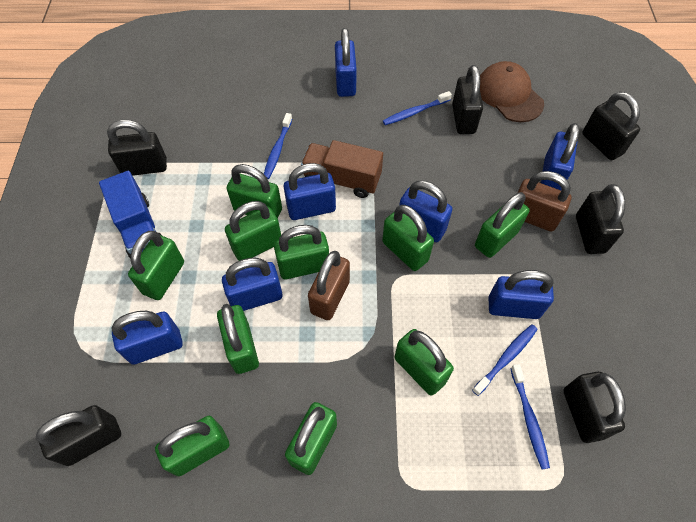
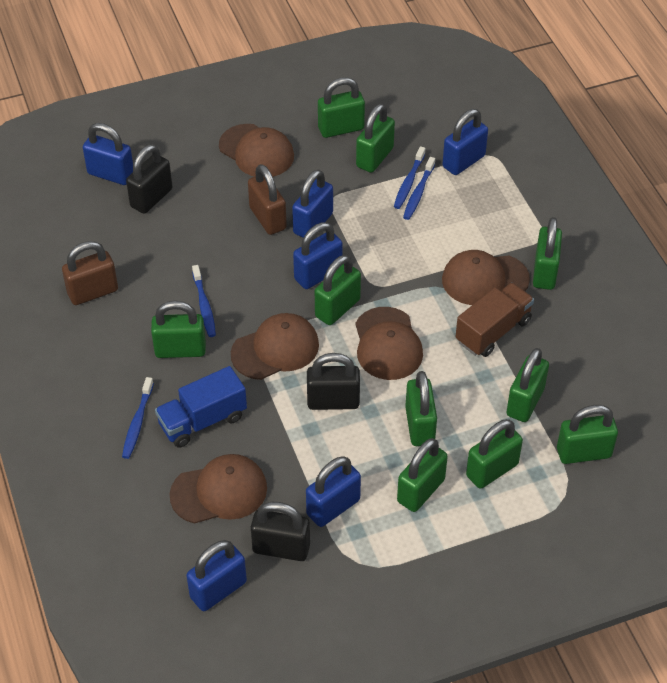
black padlock: [36,405,121,466] [107,120,167,176] [452,65,483,134] [563,372,626,443] [576,184,625,254] [582,92,640,160] = 6 -> [126,144,172,214] [251,502,310,561] [307,353,360,410] = 3
blue padlock: [111,311,183,365] [222,258,283,311] [284,163,336,220] [335,28,357,97] [399,181,452,242] [489,270,554,319] [541,123,579,190] = 7 -> [83,123,133,185] [186,540,247,611] [292,169,333,238] [293,222,343,289] [306,456,361,527] [443,109,488,175] = 6
brown cap: [480,61,544,122] = 1 -> [170,454,267,524] [219,124,294,177] [231,313,319,380] [355,307,423,380] [442,250,530,305] = 5

